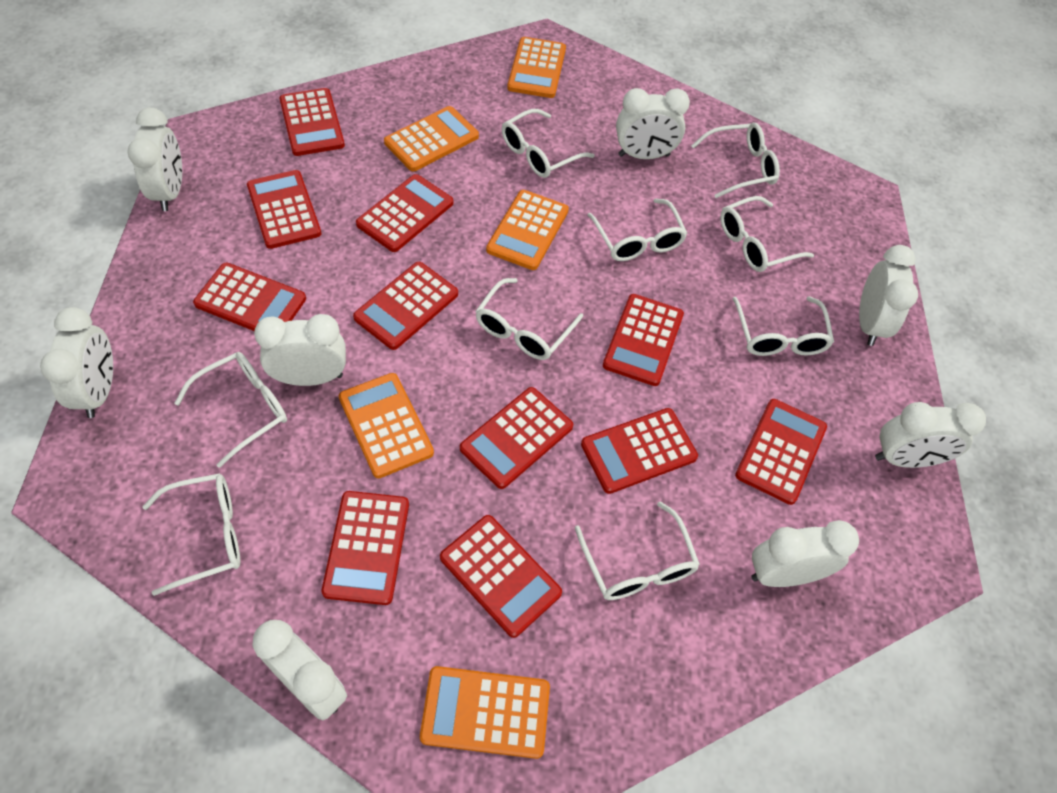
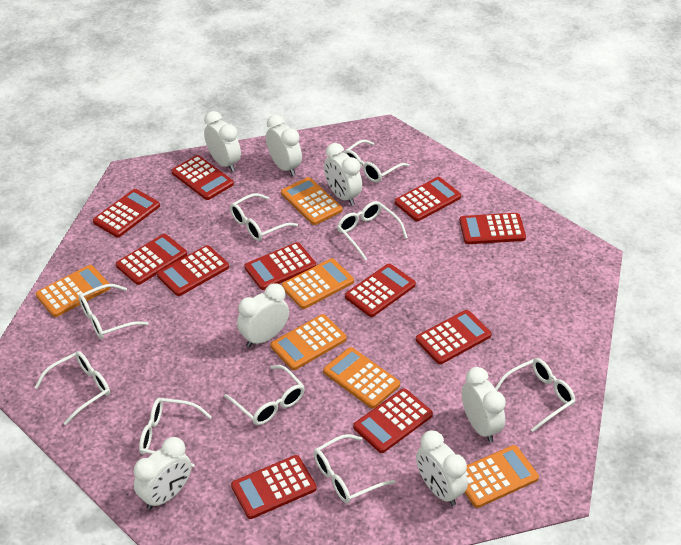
orange calculator: [339,373,434,478] [384,106,479,171] [420,666,550,759] [486,190,569,270] [507,37,566,98] = 5 -> [36,265,110,317] [270,314,347,370] [281,177,342,225] [282,258,354,309] [323,347,400,408] [464,445,539,508] = 6
white clock: [40,307,113,418] [127,108,182,211] [252,620,347,721] [254,314,346,386] [616,88,690,159] [751,520,859,587] [859,245,918,346] [875,402,986,468] = 8 -> [134,437,192,510] [204,111,241,172] [237,283,289,347] [266,115,302,176] [324,143,362,206] [416,431,468,506] [462,367,506,442] = 7

